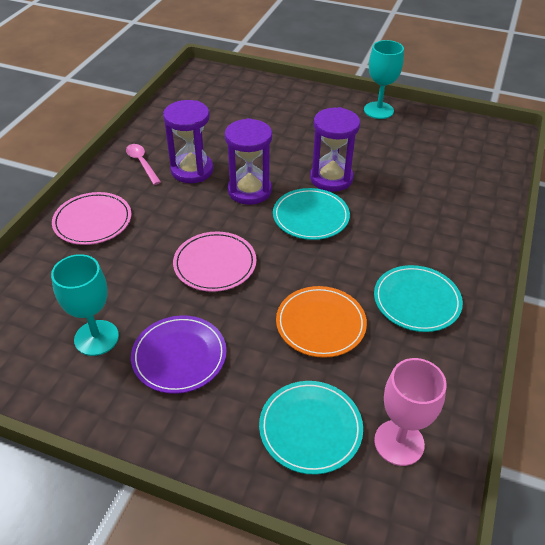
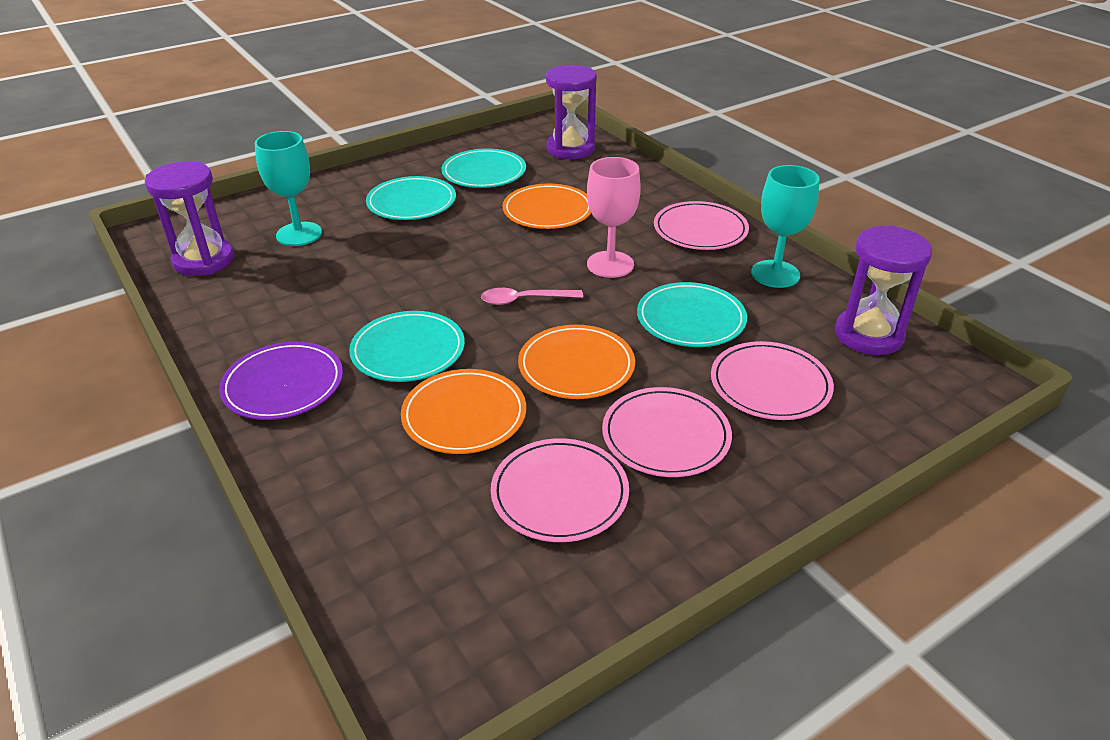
orange plate: [276,286,367,358] = 1 -> [401,369,526,454] [502,183,591,229] [518,325,635,399] = 3
pink plate: [52,192,131,245] [173,231,257,292] = 2 -> [491,438,629,542] [602,387,732,477] [654,201,749,250] [711,341,834,420] = 4
turquoise plate: [259,381,363,474] [273,188,350,240] [374,265,463,332] = 3 -> [349,311,465,382] [366,176,456,220] [442,148,526,188] [637,282,747,347] = 4

